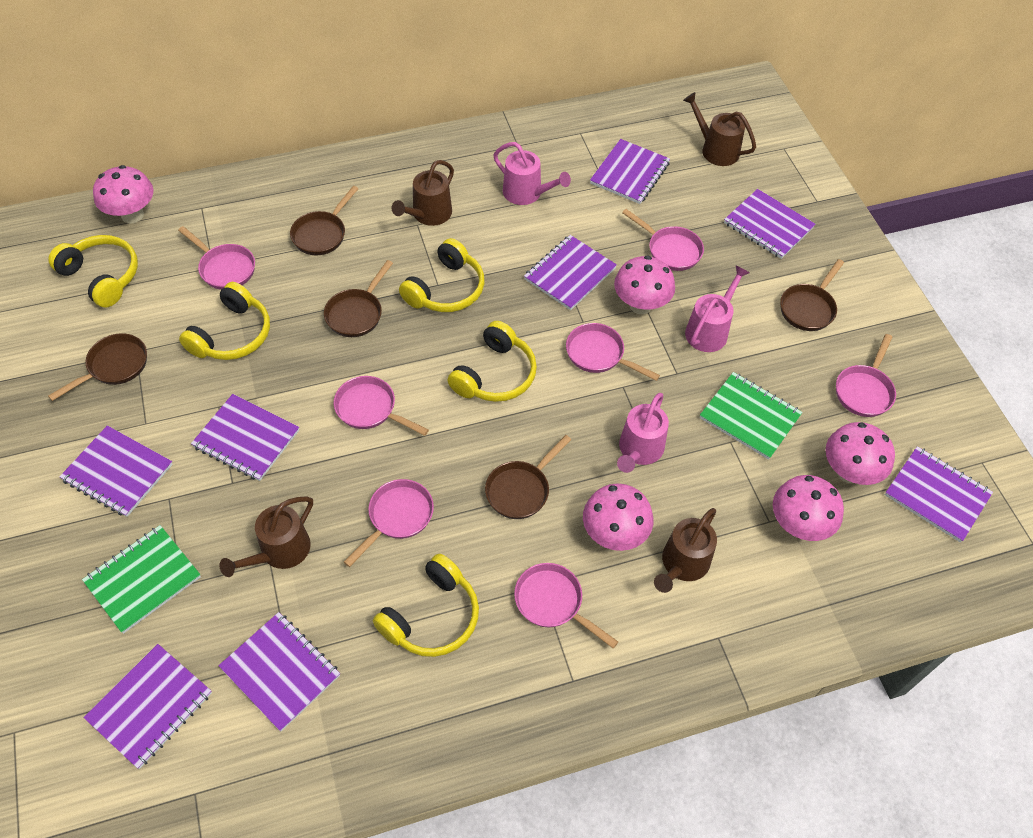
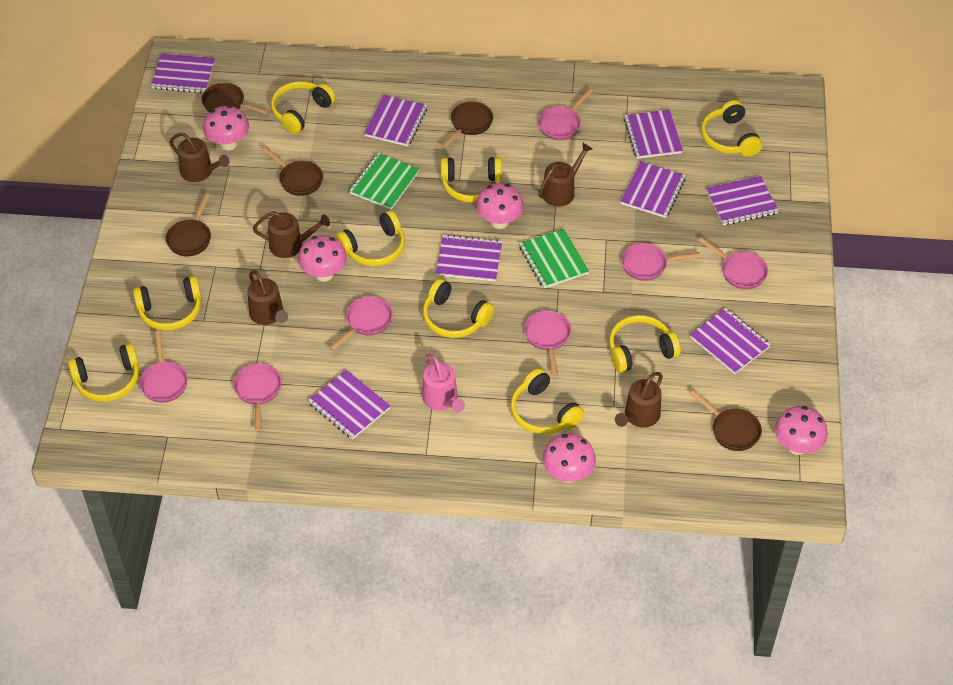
brown watering can: [219,496,313,577] [392,160,454,226] [654,508,717,593] [683,92,756,166] = 4 -> [169,133,230,182] [247,270,288,325] [253,211,330,258] [538,143,592,207] [615,372,663,428] = 5
pink watering can: [493,142,571,205] [617,393,669,473] [685,266,750,352] = 3 -> [422,354,465,412] = 1
yellow headphones: [48,235,138,308] [179,282,270,360] [373,554,479,657] [399,238,485,312] [447,321,537,402] = 5 -> [68,343,139,402] [133,276,201,331] [271,81,336,134] [336,210,405,266] [423,279,494,338] [441,157,502,203] [511,368,584,434] [609,315,681,372] [701,100,762,157] = 9

